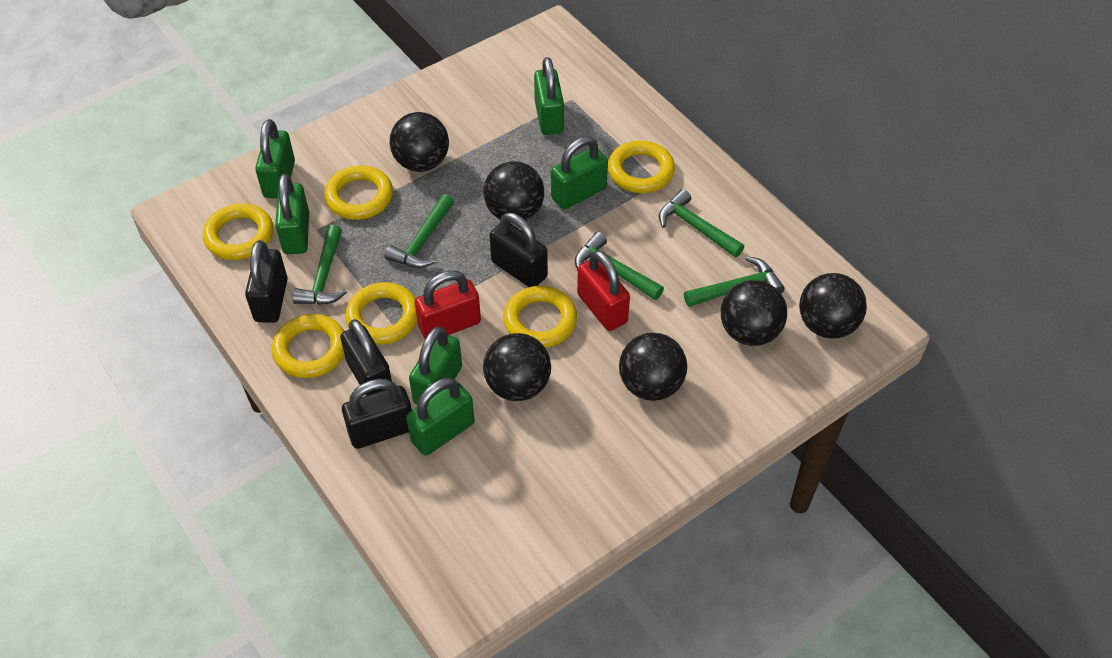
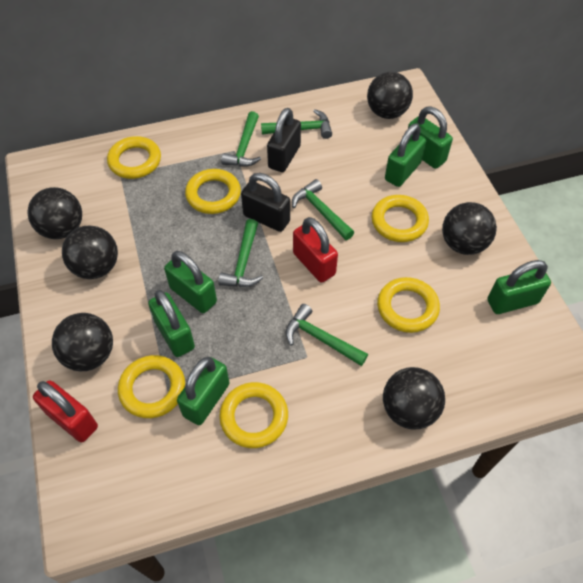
black padlock: [245,240,288,323] [340,319,392,396] [342,379,412,449] [489,213,548,287] = 4 -> [241,173,290,232] [267,108,301,172] = 2

